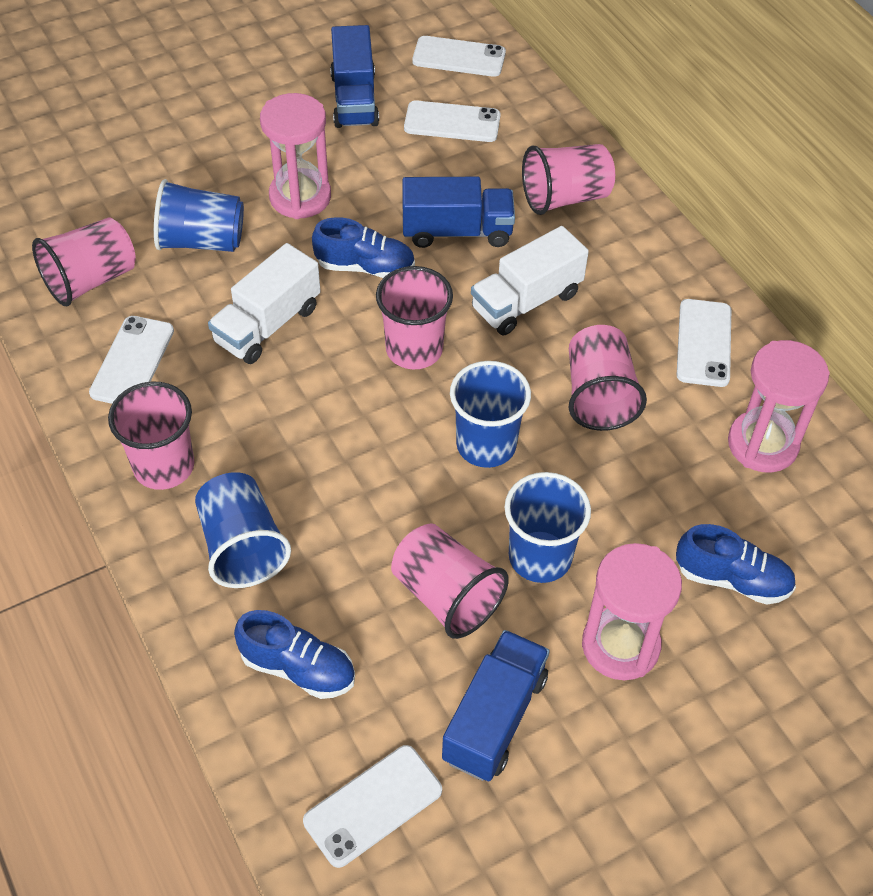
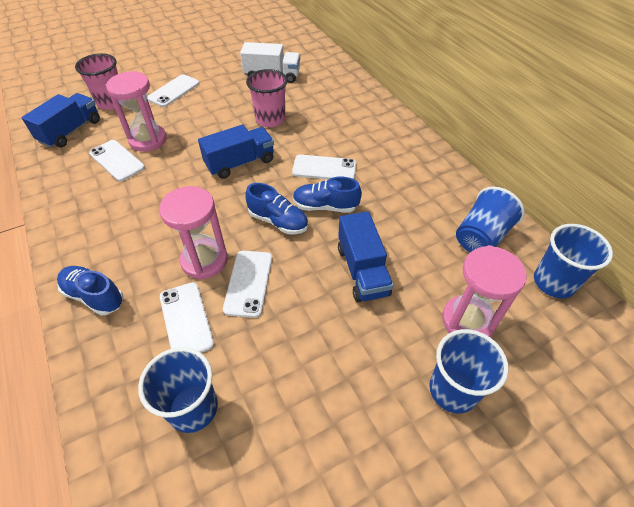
pink cup: [32,217,136,306] [108,382,194,490] [376,266,453,370] [391,523,509,639] [522,144,615,215] [568,325,647,431] = 6 -> [75,53,122,110] [246,69,288,127] = 2
white truck: [208,243,321,364] [471,226,589,335] = 2 -> [240,42,300,83] = 1

